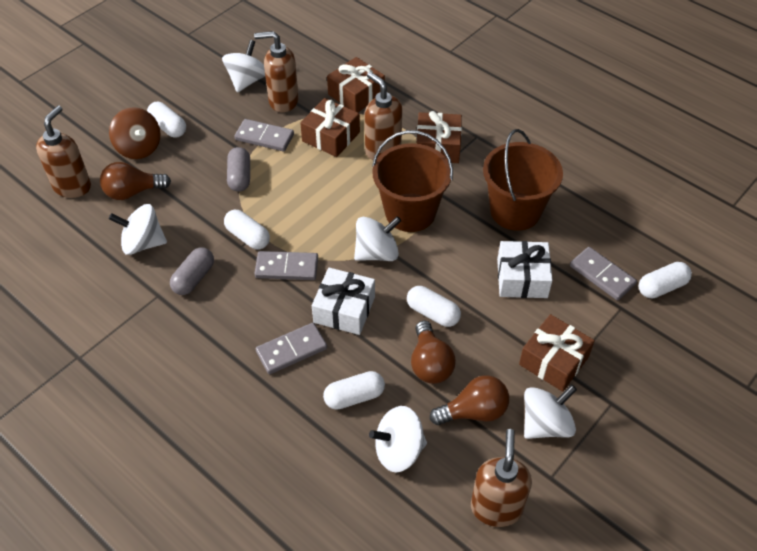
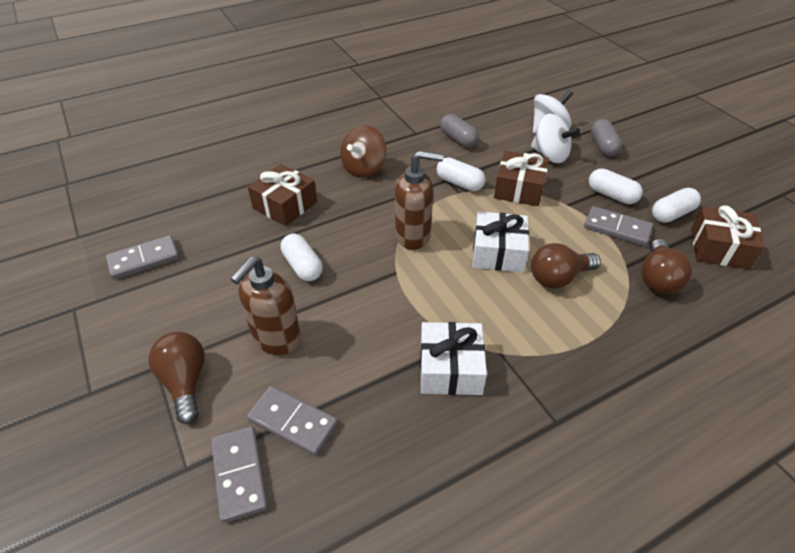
brown bucket: [372,130,453,232] [483,129,563,231] = 2 -> none = 0
brown gift: [300,98,360,157] [327,57,385,112] [416,111,462,163] [519,314,595,392] = 4 -> [248,164,317,226] [494,151,549,206] [691,205,765,270] = 3
brown soap dispenser: [36,105,91,198] [254,31,299,113] [365,72,402,160] [471,429,532,527] = 4 -> [231,256,301,355] [395,150,444,250] = 2
white capsule: [147,102,186,138] [224,210,270,250] [323,371,385,410] [407,286,461,327] [639,262,692,299] = 5 -> [280,234,323,281] [436,158,486,191] [589,168,643,204] [652,188,701,223] = 4
white spinning top: [109,204,167,255] [222,40,265,93] [354,216,401,261] [369,406,427,473] [524,384,577,439] = 5 -> [531,114,580,163] [533,90,573,133] = 2

